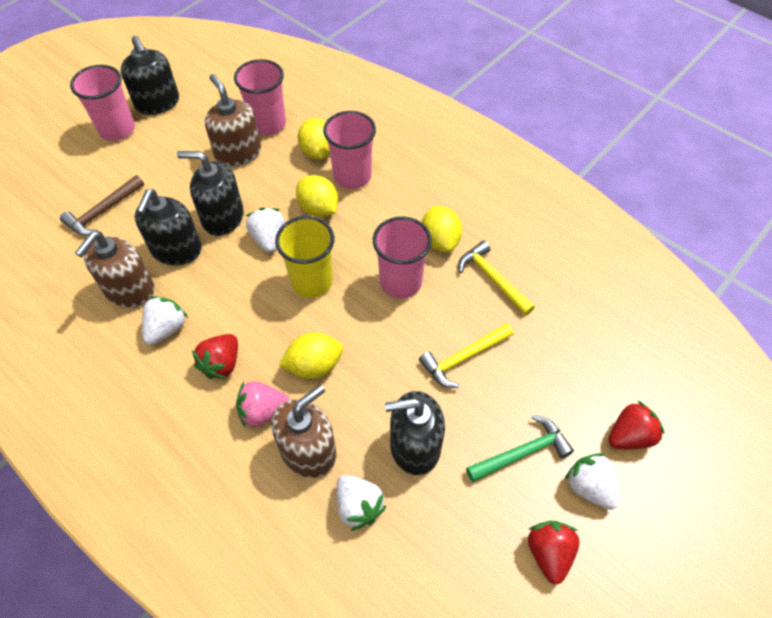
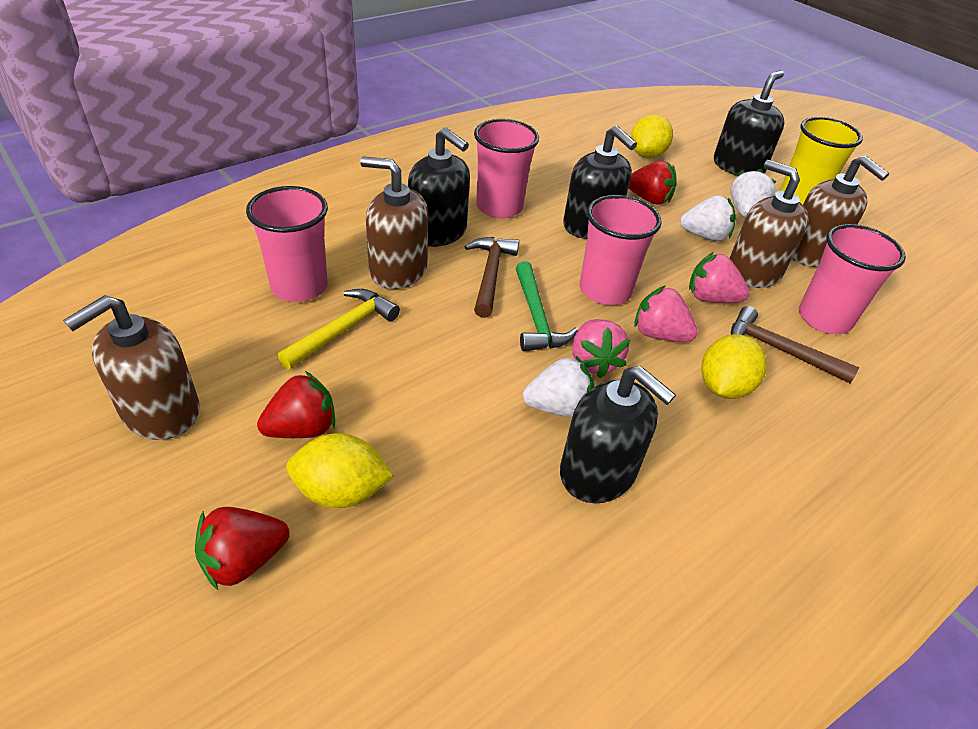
brown hammer: [60,175,144,236] = 1 -> [465,237,519,318] [731,306,859,383] = 2
brown soap dispenser: [75,232,154,308] [205,74,261,167] [272,385,336,478] = 3 -> [63,295,200,440] [360,157,428,289] [730,160,809,288] [792,156,889,267] = 4
pink strawberry: [236,381,290,427] = 1 -> [572,319,630,378] [634,285,698,342] [689,252,750,303] = 3
white strawberry: [142,296,188,345] [246,208,285,253] [336,475,386,531] [565,453,619,510] = 4 -> [523,356,594,418] [680,195,736,241] [730,169,777,217] = 3
yellow hammer: [419,323,513,388] [458,241,535,316] = 2 -> [278,289,400,369] = 1
yellow lemon: [279,333,343,379] [296,175,338,217] [298,118,330,159] [422,206,462,252] = 4 -> [286,433,394,508] [631,114,673,158] [702,334,767,399] = 3

